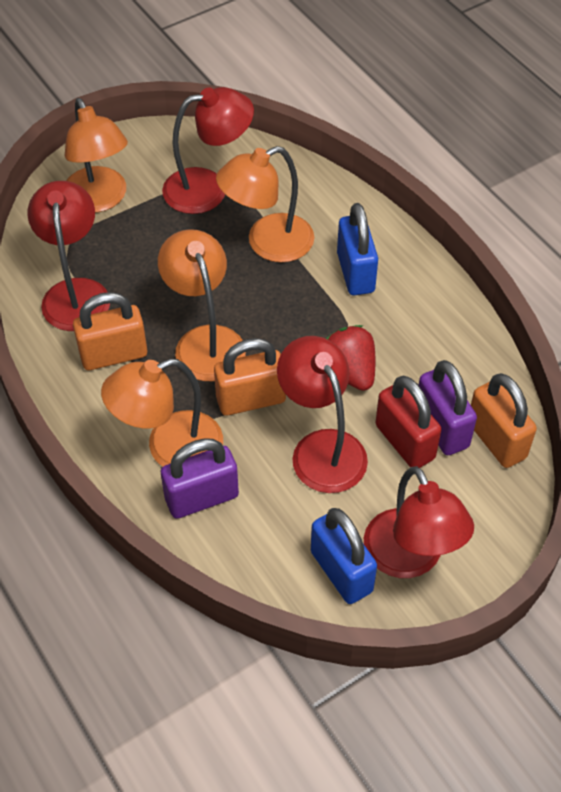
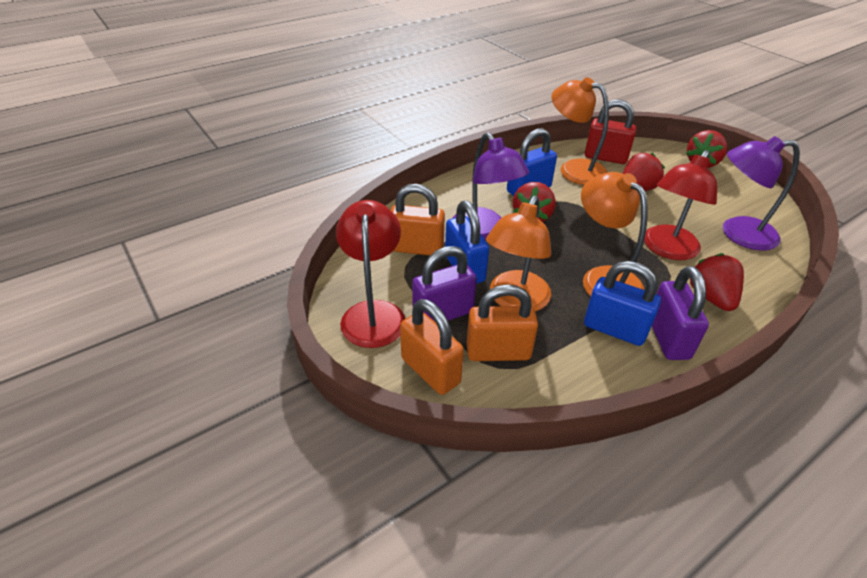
blue padlock: [311,508,377,604] [337,203,378,296] = 2 -> [445,200,489,284] [507,128,557,196] [584,261,661,346] = 3
orange lamp: [65,98,128,213] [101,359,223,467] [158,229,246,381] [216,146,314,262] = 4 -> [486,196,551,311] [552,77,609,185] [581,172,648,297] = 3
purple lamp: none = 0 -> [453,133,529,240] [723,136,800,251] = 2
red lamp: [27,181,110,331] [162,87,254,214] [277,336,368,493] [364,466,474,578] = 4 -> [336,200,405,348] [644,150,717,260] = 2
red strawberry: [326,325,376,391] = 1 -> [513,182,556,222] [623,153,665,191] [686,130,727,168] [690,253,744,311] = 4

